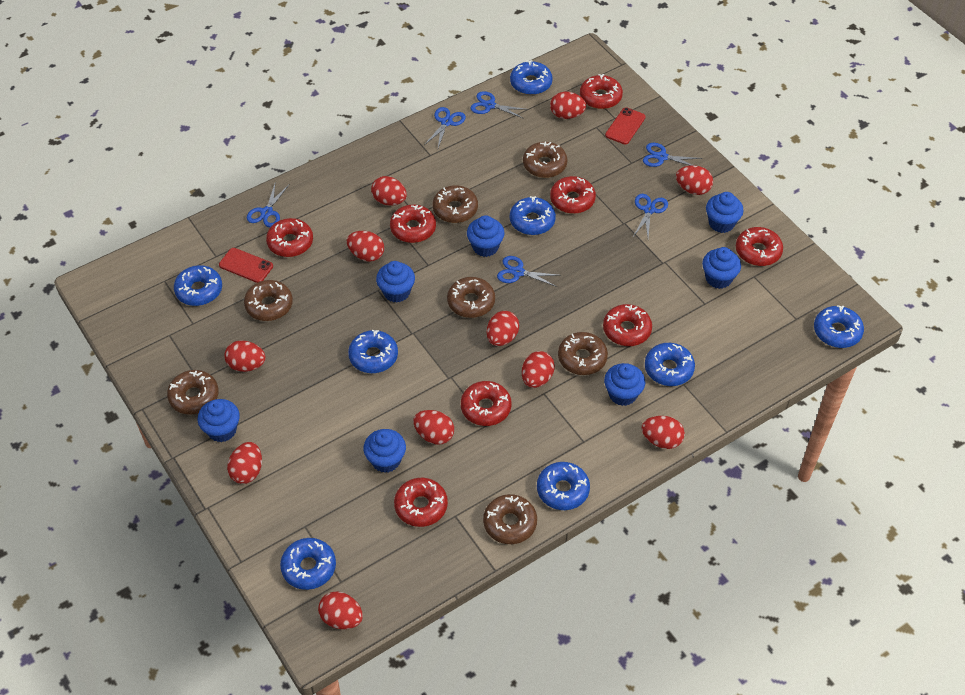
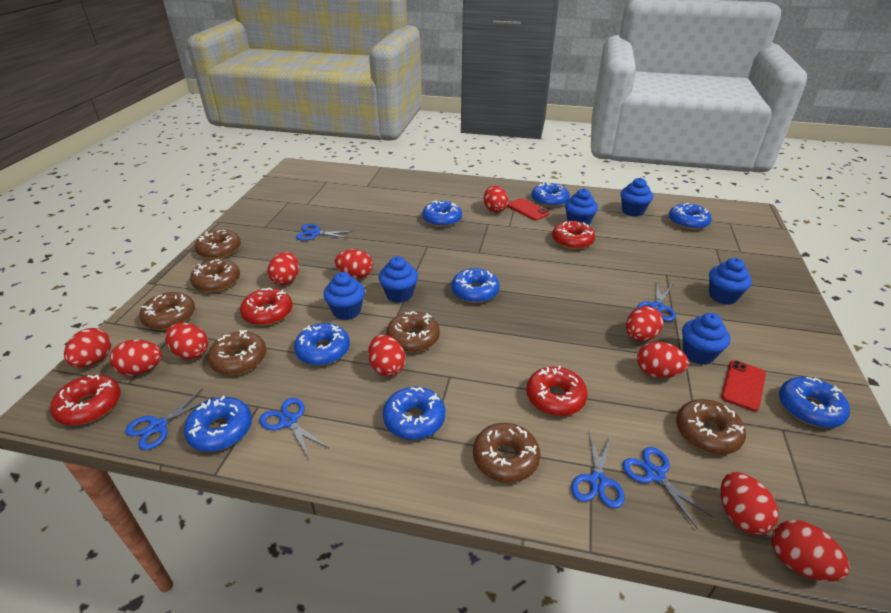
blue cupcake: [198,399,240,442] [363,429,406,473] [376,261,415,303] [467,215,505,257] [604,363,645,406] [702,247,741,289] [706,192,744,233] = 7 -> [324,272,365,320] [379,256,418,303] [565,188,598,225] [621,178,653,217] [682,313,730,365] [709,258,752,305] = 6
red donut: [266,218,313,257] [390,205,436,243] [394,477,448,527] [461,381,512,426] [550,176,596,214] [580,74,623,109] [603,304,652,346] [736,227,783,266] = 8 -> [50,375,121,425] [240,288,292,325] [526,366,588,416] [552,221,595,250] = 4

